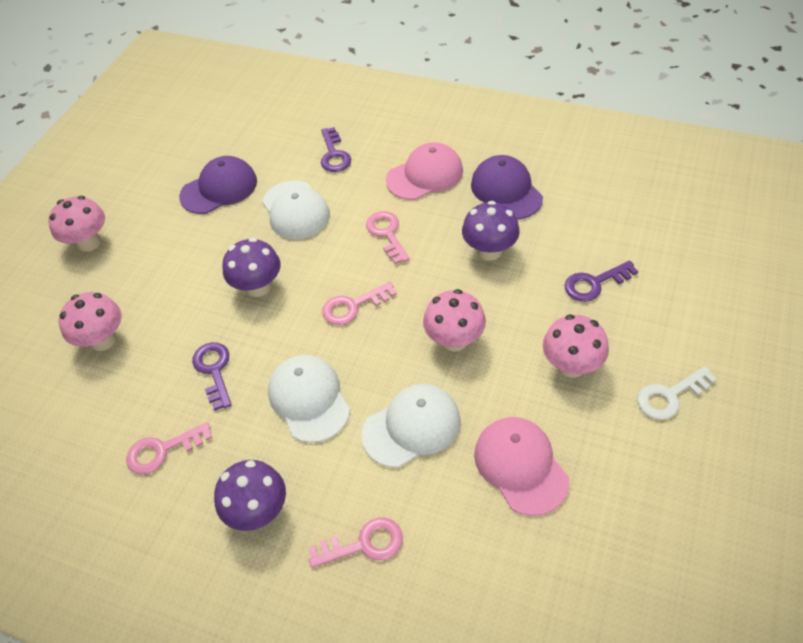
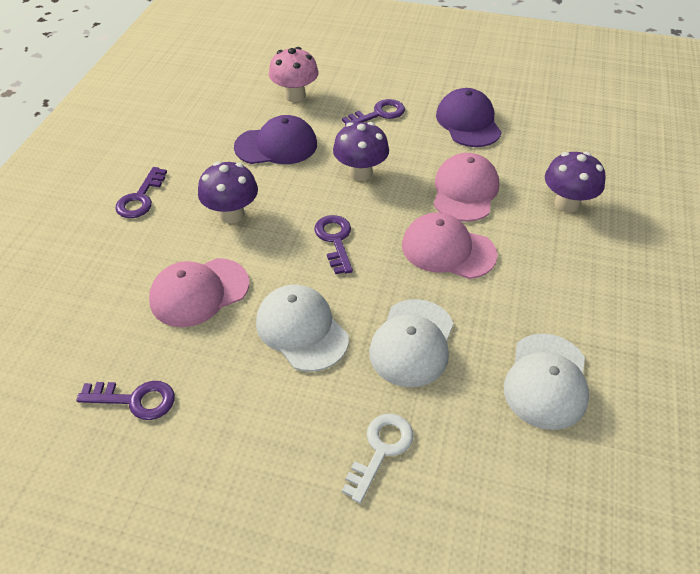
pink cap: [386,142,463,200] [474,417,569,516] = 2 -> [149,258,249,327] [402,212,497,279] [433,153,499,222] = 3
pink key: [126,422,212,474] [308,518,403,568] [322,282,397,325] [366,211,410,264] = 4 -> none = 0
pink mushroom: [48,196,105,252] [59,292,122,351] [423,289,486,352] [543,314,609,378] = 4 -> [269,47,319,102] = 1
purple key: [192,342,232,411] [321,127,351,172] [564,260,638,302] = 3 -> [76,381,175,420] [115,167,167,218] [314,215,353,274] [342,99,405,126] = 4

